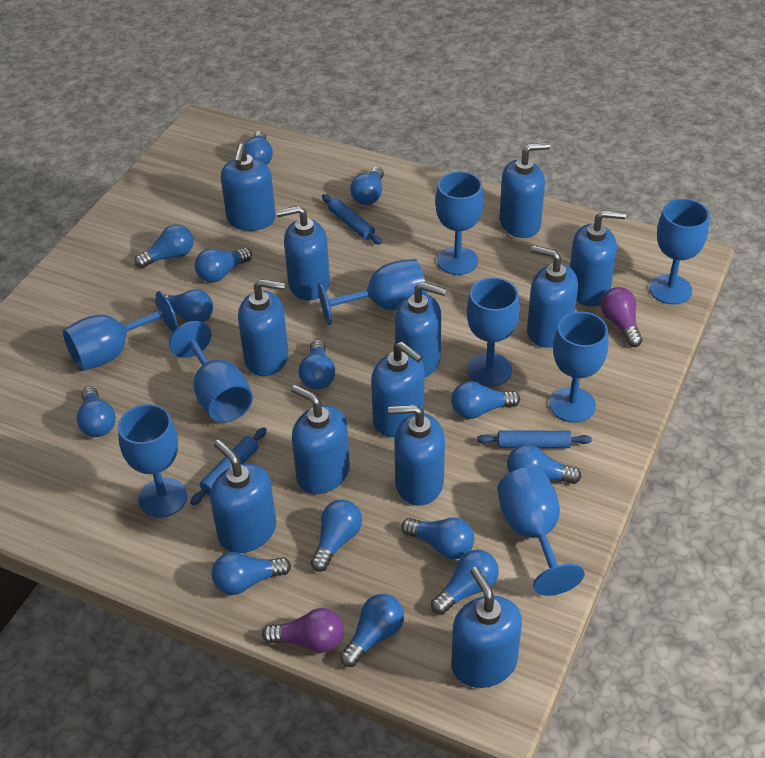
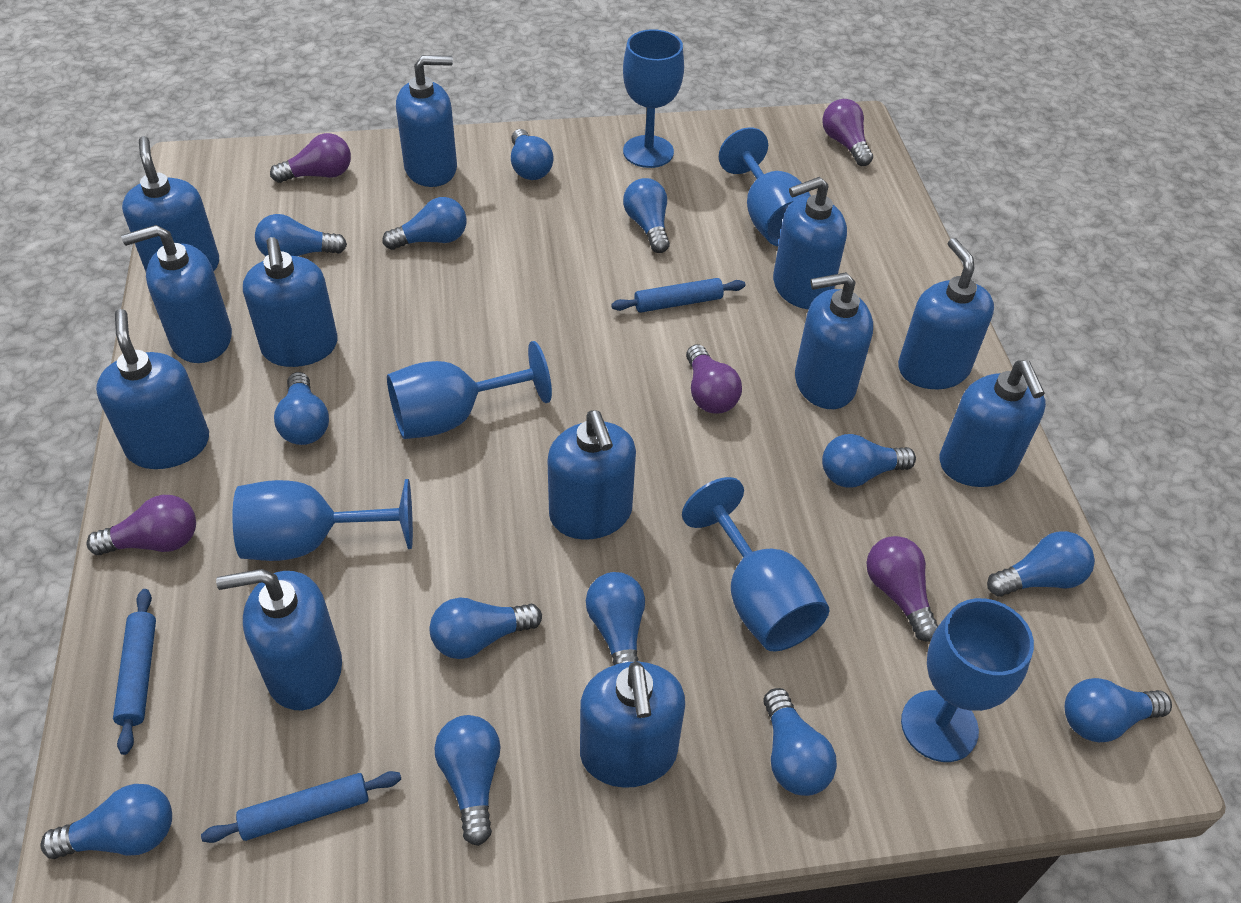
blue goblet: [63,291,178,371] [118,404,187,518] [169,321,253,423] [318,259,427,325] [435,171,484,275] [467,277,520,387] [497,467,585,596] [549,312,609,423] [649,199,709,304] = 9 -> [232,479,413,561] [387,341,552,439] [623,29,684,168] [682,477,829,651] [719,127,811,246] [901,598,1034,762] = 6
blue light bulb: [77,386,116,437] [135,224,193,268] [155,289,213,322] [195,248,252,282] [212,552,291,595] [244,131,273,165] [299,339,335,390] [311,499,362,572] [340,594,404,667] [350,167,384,205] [401,518,474,559] [431,550,499,615] [451,381,520,419] [507,444,581,484] = 14 -> [40,784,172,859] [255,214,347,256] [274,372,329,445] [383,197,467,250] [430,598,542,659] [435,715,501,846] [511,129,554,180] [586,572,645,665] [623,178,670,253] [763,688,837,796] [822,434,916,488] [987,531,1095,597] [1065,678,1172,742] = 13
purple light bulb: [262,608,344,653] [600,287,642,347] = 2 -> [86,495,196,555] [270,133,351,183] [686,344,742,414] [822,99,873,166] [866,536,938,641] = 5

